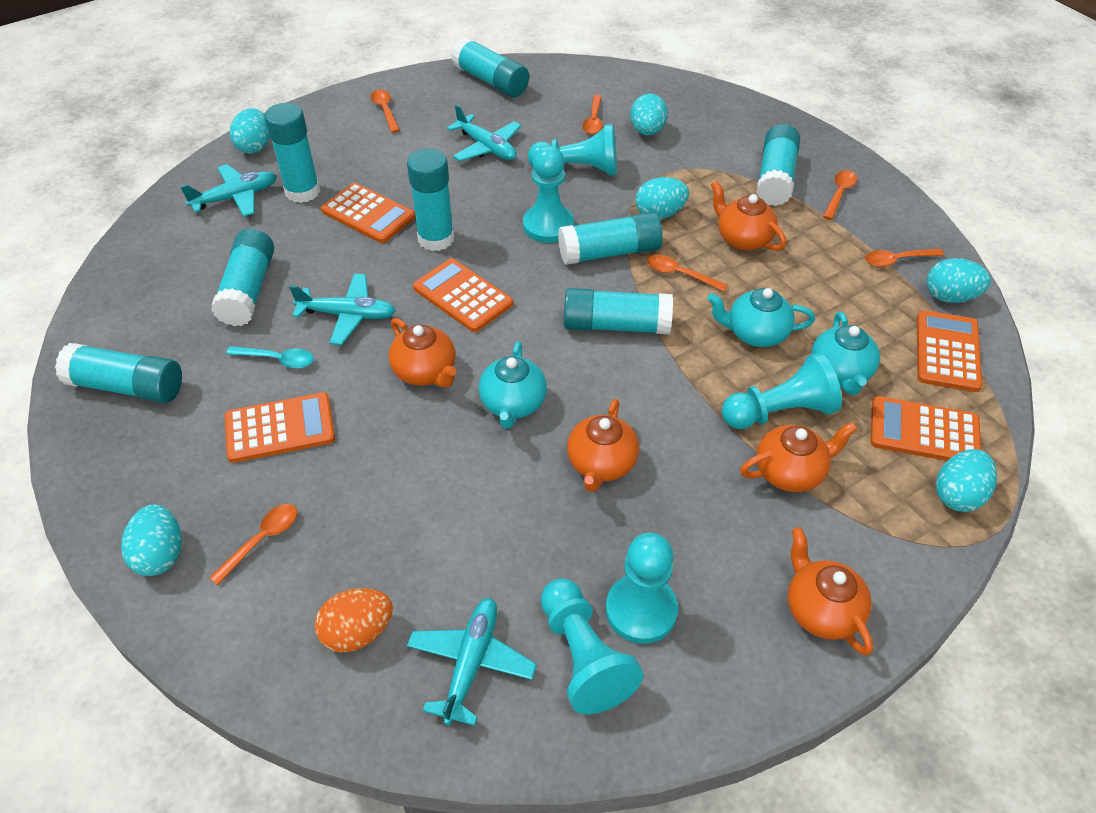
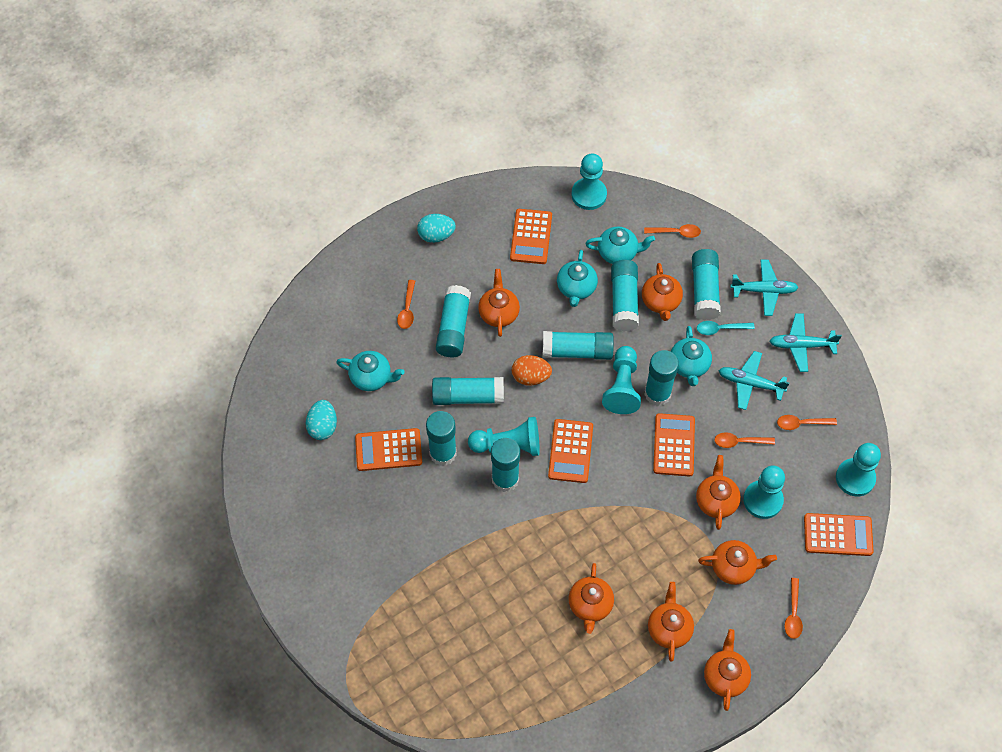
orange spoon: [209,504,297,585] [370,89,400,133] [582,95,603,134] [647,255,728,292] [823,170,857,220] [865,248,944,267] = 6 -> [397,280,415,329] [644,224,701,238] [714,432,775,448] [777,415,837,430] [784,578,803,639] = 5
orange teapot: [389,318,456,388] [567,399,639,492] [711,181,786,251] [740,422,857,492] [788,527,873,656] = 5 -> [478,269,520,337] [569,563,614,634] [642,263,683,321] [648,582,694,662] [696,455,741,530] [698,540,777,585] [704,629,751,711] = 7
turquoise egg: [121,504,182,576] [230,108,270,154] [630,94,668,135] [635,177,689,219] [927,258,991,303] [936,449,997,512] = 6 -> [306,400,337,440] [417,214,456,243] = 2
turquoise plane: [180,164,277,217] [289,274,396,345] [407,598,537,726] [447,104,521,161] = 4 -> [718,351,789,410] [730,260,799,316] [770,313,842,372] = 3
turquoise teapot: [479,341,547,429] [707,288,815,347] [811,312,880,395] = 3 -> [336,351,405,391] [557,250,598,307] [585,226,655,264] [671,326,712,386] = 4

